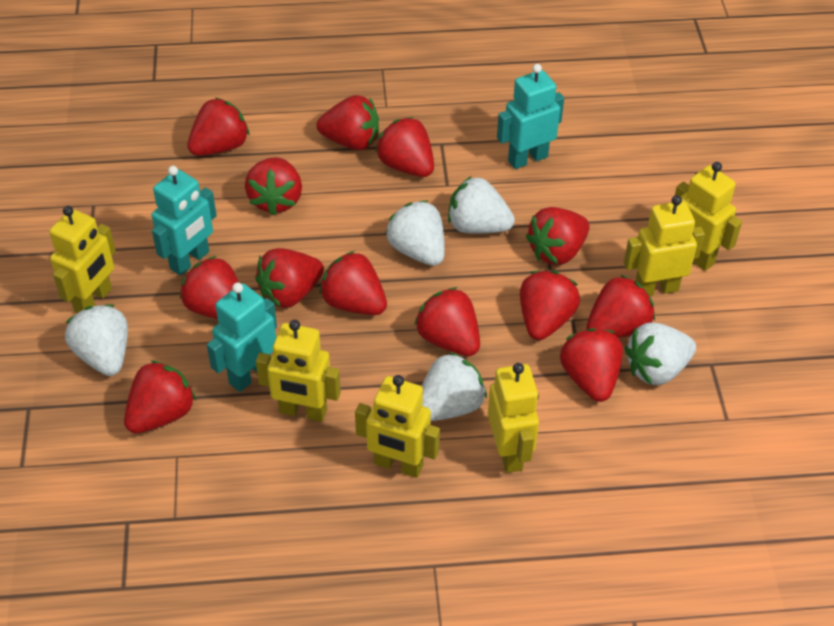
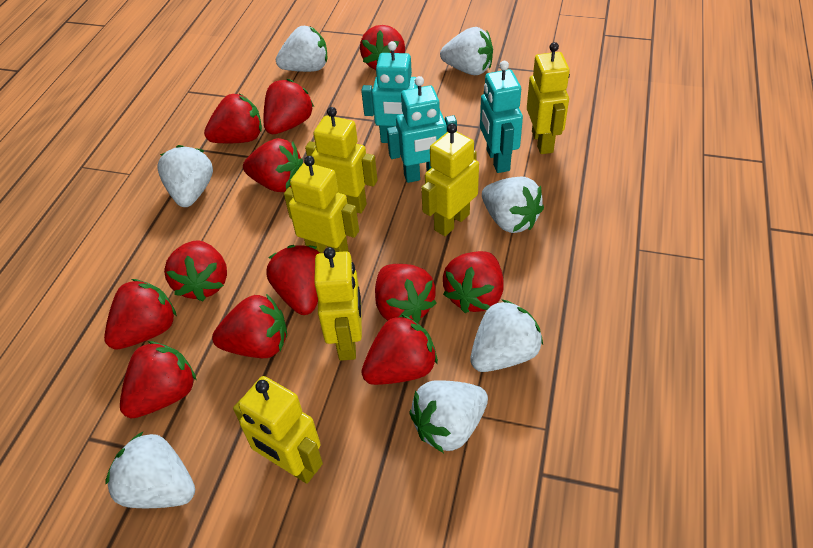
red strawberry: [124,360,196,433] [180,256,239,319] [187,98,250,156] [245,157,302,215] [255,248,324,308] [316,95,379,150] [319,251,387,315] [375,117,434,177] [415,287,480,356] [520,271,580,340] [526,207,590,265] [560,328,623,402] [586,275,655,338] = 13 -> [104,279,177,350] [120,341,197,418] [164,240,227,301] [204,93,262,143] [212,294,287,358] [243,138,303,192] [263,79,314,134] [266,245,320,315] [360,25,405,70] [361,314,438,385] [375,264,436,323] [443,251,504,313] = 12
white strawberry: [65,304,128,376] [385,201,445,266] [422,352,487,421] [448,176,515,234] [625,323,696,385] = 5 -> [105,432,195,508] [157,145,213,207] [276,26,328,72] [410,380,488,453] [440,27,493,75] [470,299,543,372] [482,177,544,233] = 7

